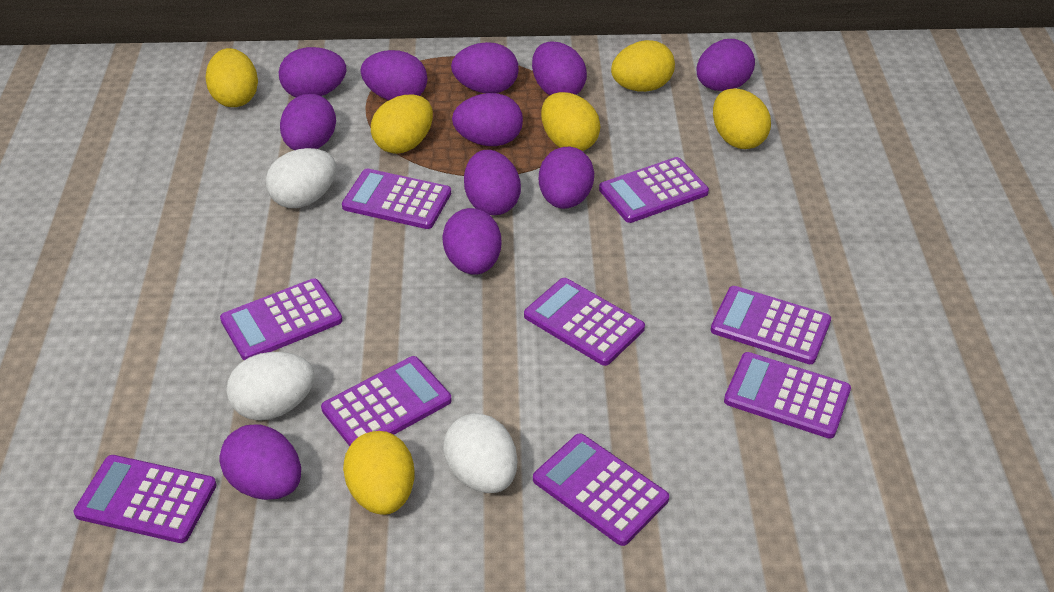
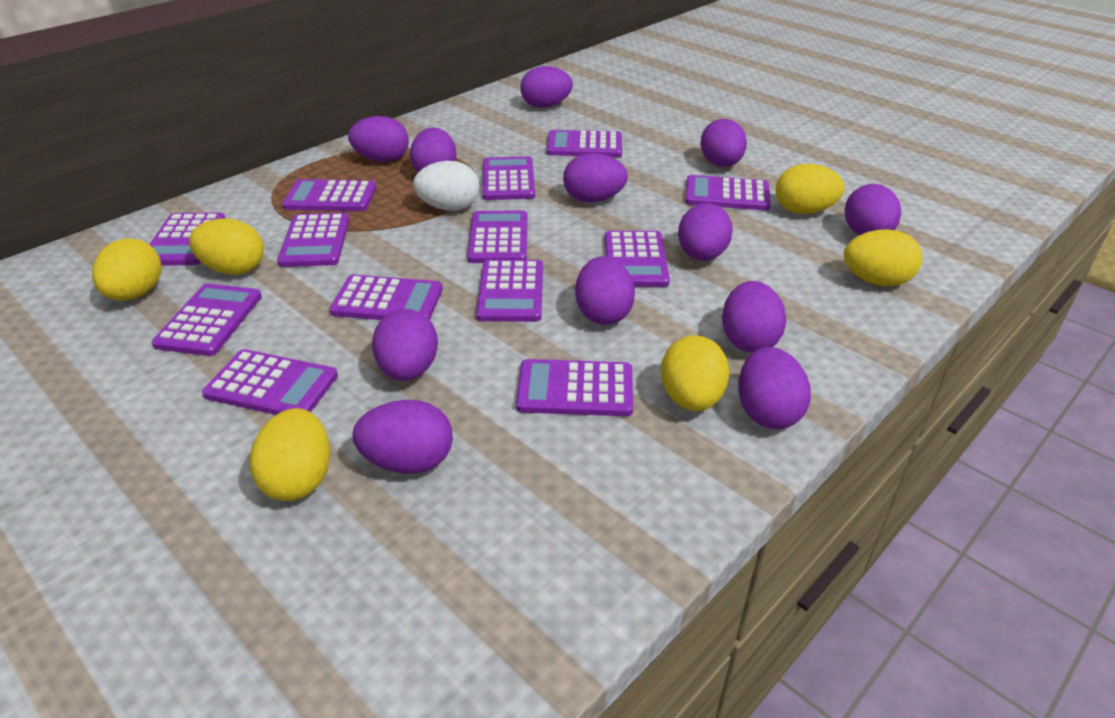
purple calculator: [74,455,217,543] [220,278,342,360] [321,356,452,446] [342,168,451,229] [524,278,645,366] [533,433,669,546] [599,157,709,223] [711,286,831,364] [724,352,851,439] = 9 -> [149,213,226,266] [152,283,262,356] [202,349,338,415] [277,213,349,267] [282,179,376,211] [330,275,443,320] [467,210,528,263] [476,259,543,322] [482,156,535,200] [516,359,633,416] [546,130,622,157] [604,231,670,287] [685,175,771,210] = 13
purple egg: [220,425,301,500] [279,47,346,97] [280,94,336,150] [361,50,427,100] [442,208,501,275] [451,42,519,93] [452,93,523,146] [464,150,521,215] [532,41,587,95] [539,147,594,209] [697,39,755,91] = 11 -> [348,116,409,162] [352,400,453,474] [372,309,438,381] [410,127,457,172] [520,66,573,108] [563,153,628,202] [575,256,635,325] [678,203,733,261] [700,119,747,167] [722,281,786,353] [738,347,811,429] [845,184,901,235] = 12
white egg: [226,352,315,421] [266,148,336,208] [443,413,517,493] = 3 -> [413,161,480,211] = 1

